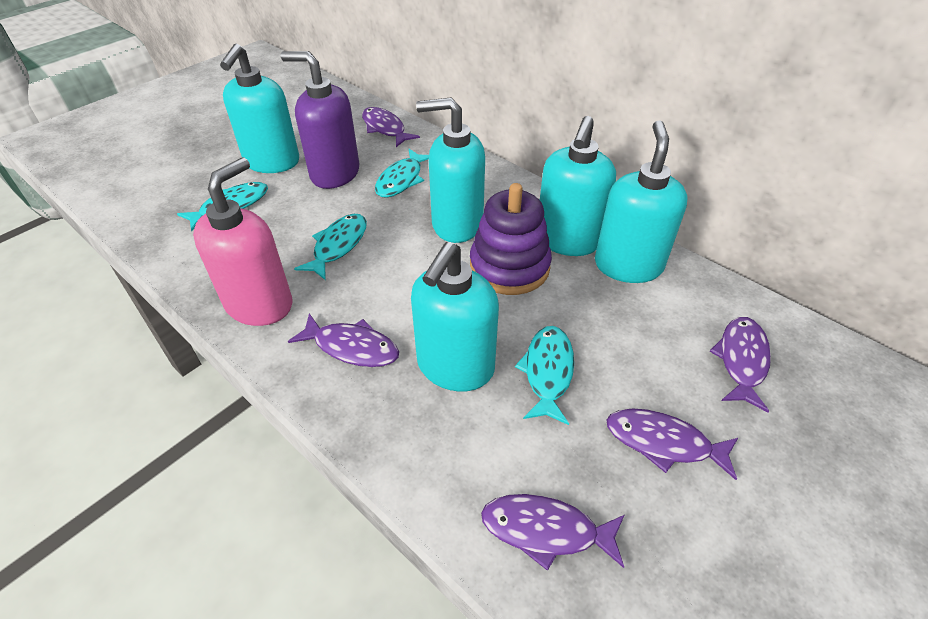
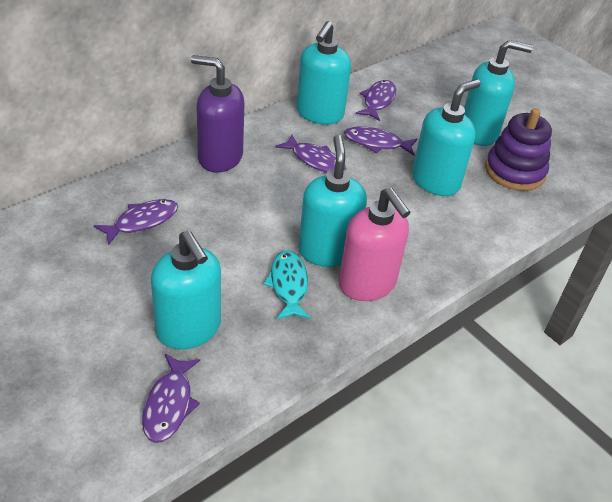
turquoise fish: [177,182,268,231] [294,214,367,280] [375,149,429,198] [515,326,574,425] = 4 -> [263,250,311,319] = 1

